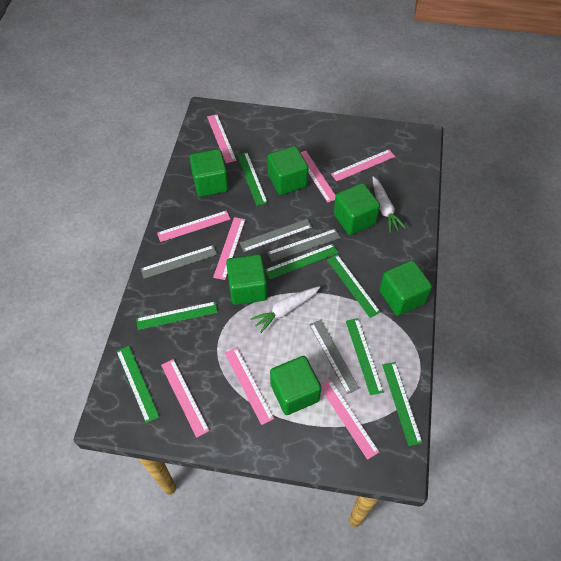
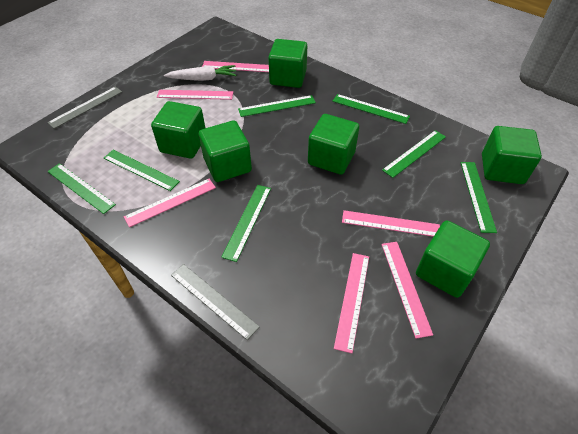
grey ruler: [141,245,217,279] [240,219,312,252] [267,229,340,262] [309,320,360,394] = 4 -> [47,87,122,129] [171,264,260,340] = 2
pink ruler: [157,210,230,242] [161,359,210,438] [207,114,236,163] [213,217,246,280] [225,347,274,425] [300,151,336,203] [321,379,379,460] [331,149,395,182] = 8 -> [124,179,216,227] [157,90,233,100] [202,61,269,72] [334,253,369,353] [342,210,440,237] [381,242,433,338] = 6
white carrot: [250,286,320,333] [372,176,406,233] = 2 -> [164,65,236,81] = 1

